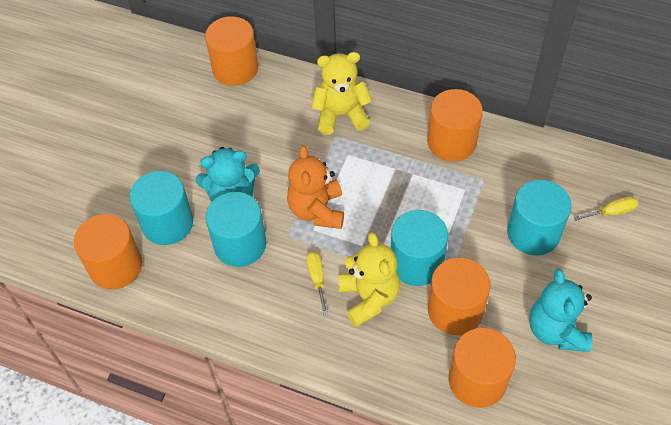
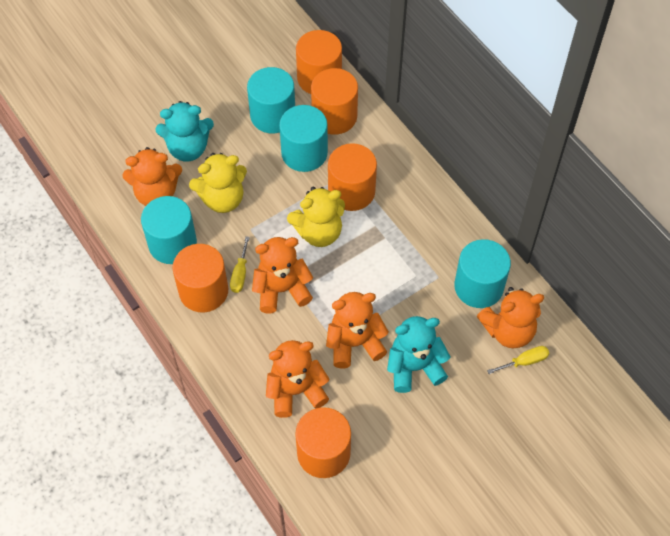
orange teddy bear: [287,145,344,229] = 1 -> [122,147,182,206] [252,237,313,313] [266,340,329,418] [326,292,389,368] [477,287,544,348] = 5

